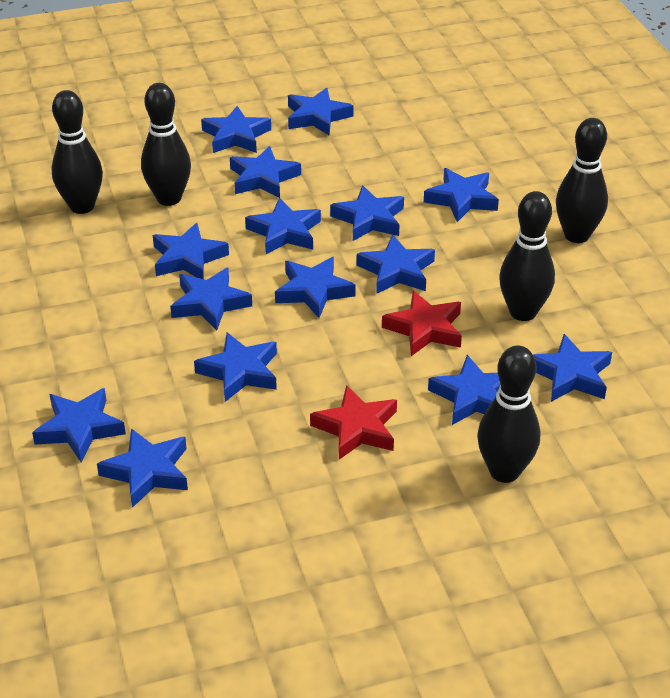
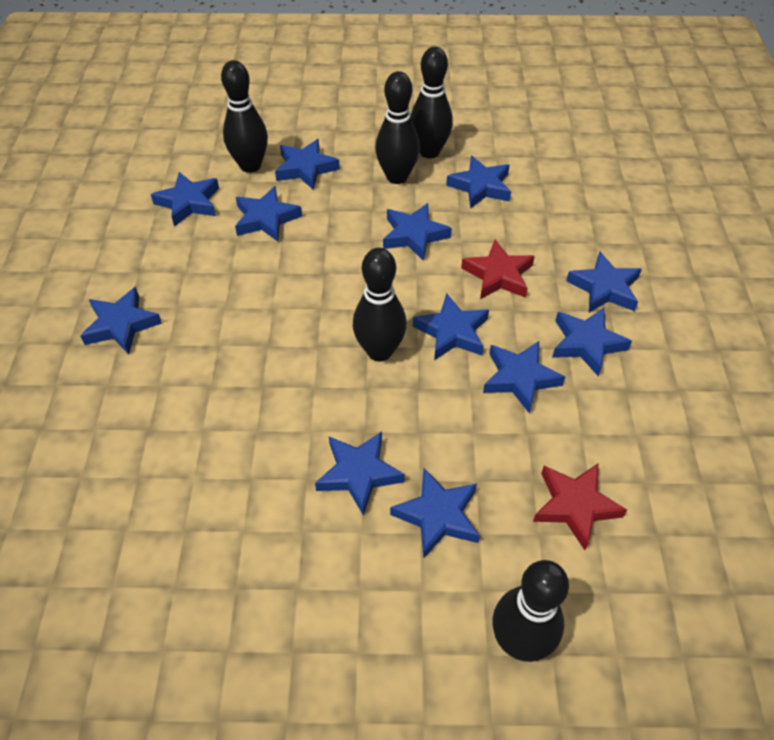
blue star: [32,388,126,462] [97,428,188,508] [153,223,229,279] [170,268,252,331] [194,333,277,402] [201,106,271,153] [230,146,301,198] [245,198,321,254] [275,257,356,318] [288,88,353,136] [330,185,404,241] [356,235,435,294] [424,168,499,222] [428,355,500,425] [533,334,612,402] = 15 -> [80,287,162,354] [151,172,219,226] [235,186,302,241] [275,139,340,190] [315,432,405,516] [383,203,452,261] [390,468,480,558] [413,293,489,360] [446,156,511,209] [483,341,565,413] [552,308,632,377] [566,252,642,313] = 12

